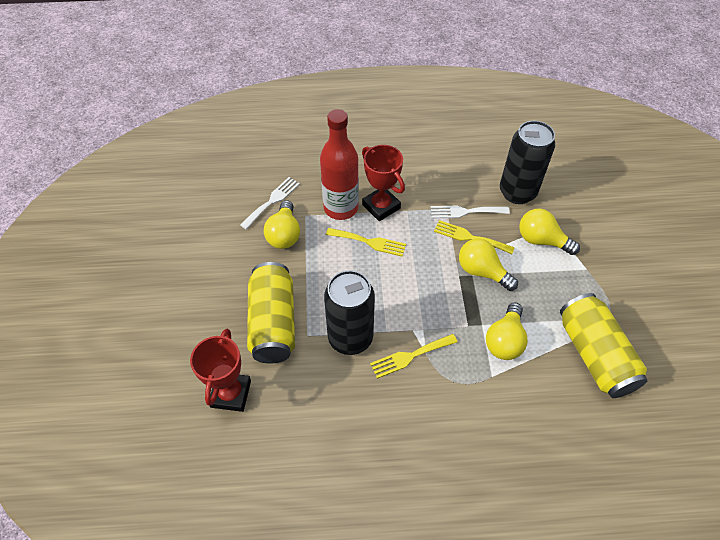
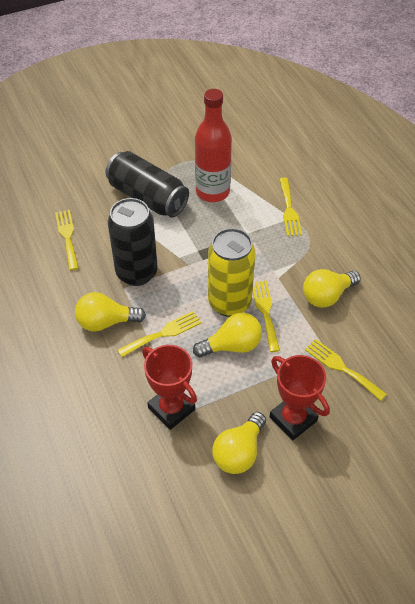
white fork: [240,177,300,230] [431,206,510,218] = 2 -> none = 0
yellow can: [247,262,295,364] [560,293,647,398] = 2 -> [208,228,255,317] = 1
yellow fork: [326,228,406,257] [370,334,457,379] [434,220,515,254] = 3 -> [55,210,79,271] [117,311,202,357] [253,281,280,352] [279,178,302,236] [305,339,387,401] = 5

